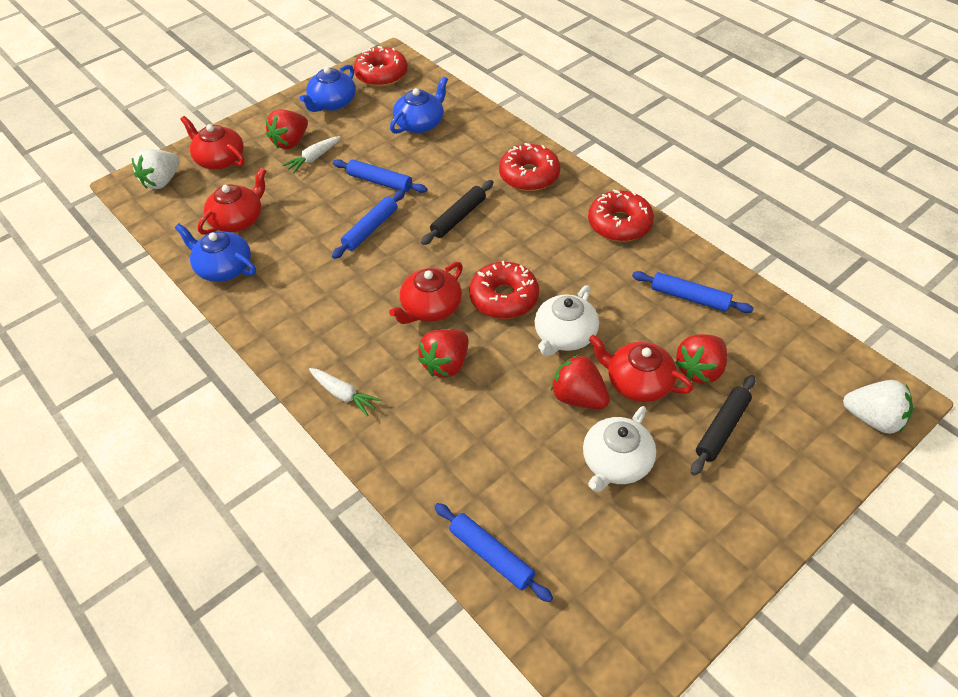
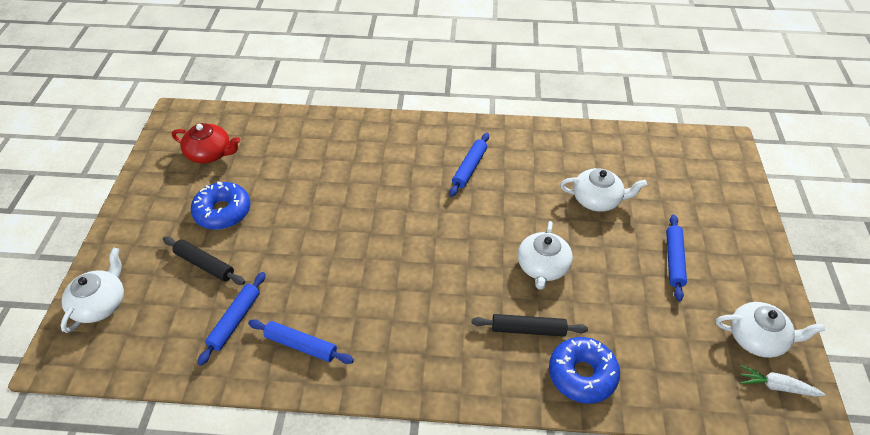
blue donut: none = 0 -> [191,181,250,230] [549,337,620,403] = 2
blue teapot: [175,224,256,282] [300,65,356,112] [390,76,448,134] = 3 -> none = 0
red donut: [354,46,408,87] [469,261,539,319] [499,143,560,191] [588,190,654,242] = 4 -> none = 0
red strawberry: [266,109,308,149] [418,329,468,378] [551,354,610,409] [675,334,727,384] = 4 -> none = 0
red teapot: [180,116,245,170] [198,168,266,235] [389,262,463,324] [589,335,693,402] = 4 -> [172,123,241,163] = 1
white carrot: [282,136,341,173] [309,368,382,417] = 2 -> [740,365,825,397] = 1
white strawberry: [132,149,180,189] [843,380,913,434] = 2 -> none = 0
white teapot: [535,285,599,357] [583,406,656,492] = 2 -> [61,247,124,333] [518,221,573,290] [560,168,647,212] [716,302,825,358] = 4

